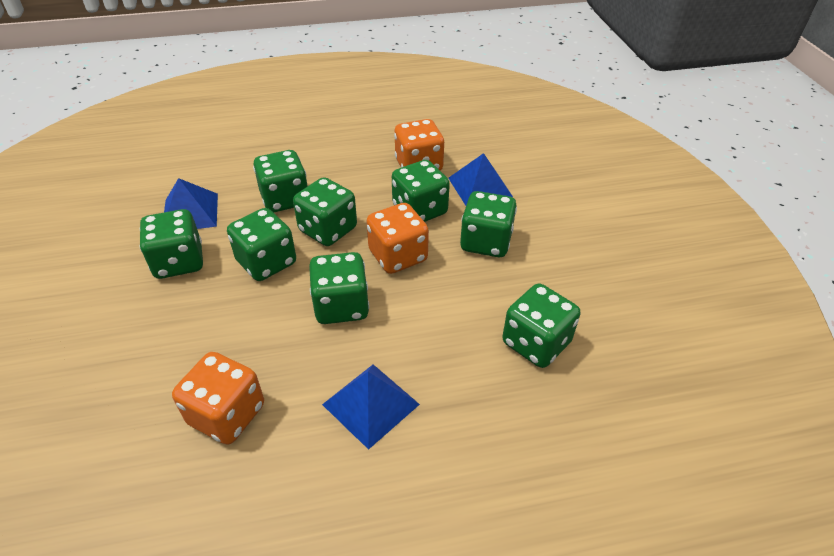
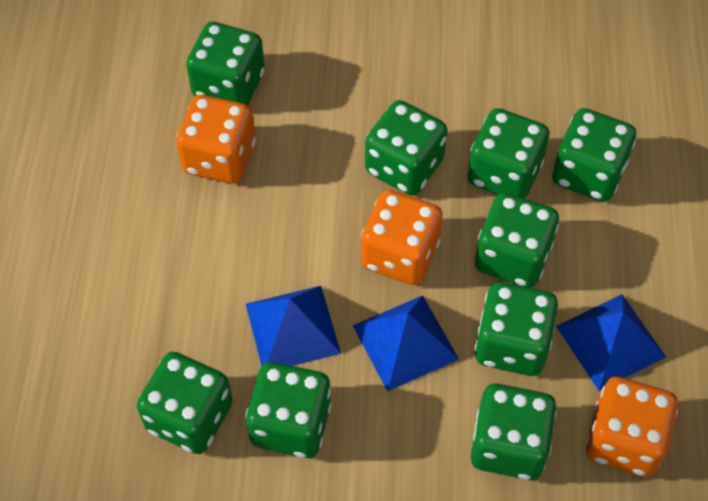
green dice: [139,209,203,279] [227,208,296,281] [253,150,308,212] [293,177,357,246] [309,252,369,324] [392,160,450,222] [460,191,517,257] [502,284,581,368] = 8 -> [137,352,233,454] [186,22,265,105] [246,362,332,458] [365,100,447,195] [468,108,549,198] [471,383,557,480] [475,193,559,288] [475,282,558,376] [552,108,636,202] = 9

